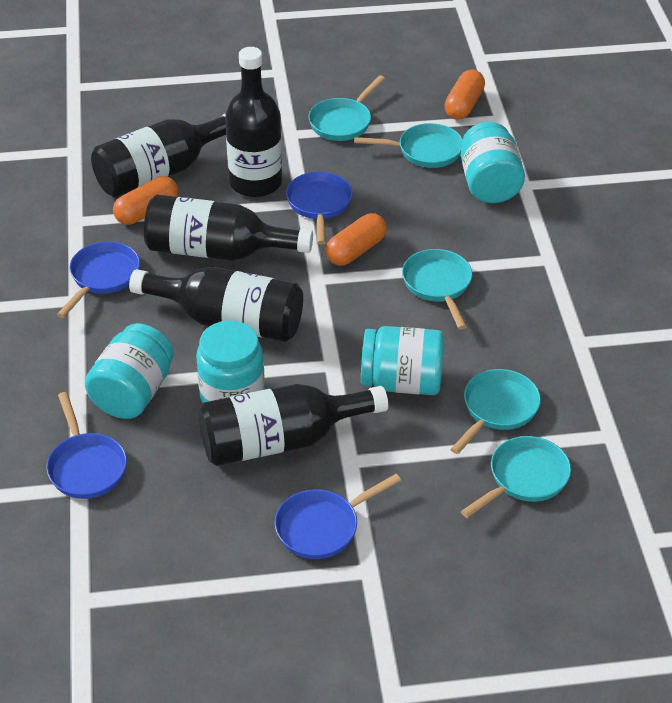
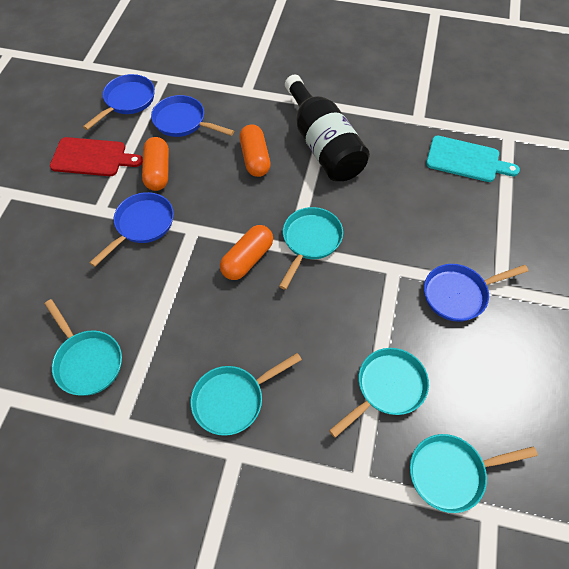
black bottle: [91,114,226,197] [129,267,303,342] [144,195,313,261] [199,384,388,466] [225,47,282,197] = 5 -> [285,75,370,181] = 1
red cutting board: none = 0 -> [50,137,143,176] = 1
turquoise cutting board: none = 0 -> [426,136,520,182] = 1
turquoise jar: [85,323,174,419] [196,321,265,403] [361,326,444,395] [461,122,525,203] = 4 -> none = 0

